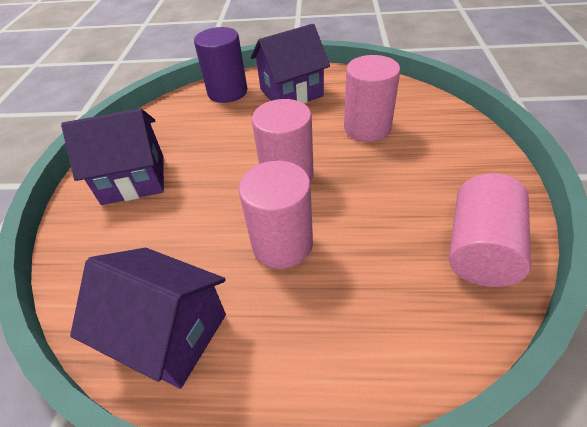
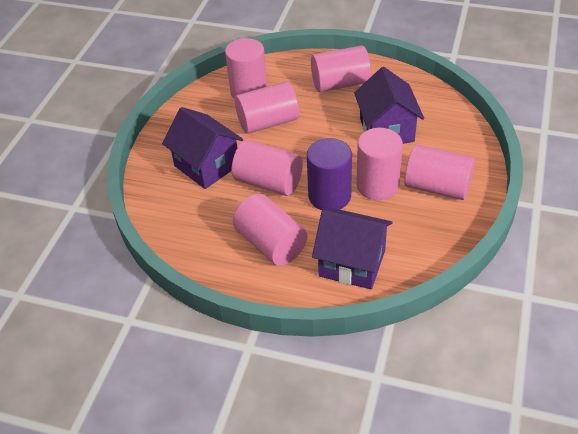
pink cylinder: [238,161,313,269] [252,99,314,182] [344,55,400,142] [449,173,531,287] = 4 -> [225,38,267,100] [232,140,303,196] [233,194,307,266] [235,81,299,134] [311,46,371,92] [356,128,403,200] [404,145,475,200] = 7

